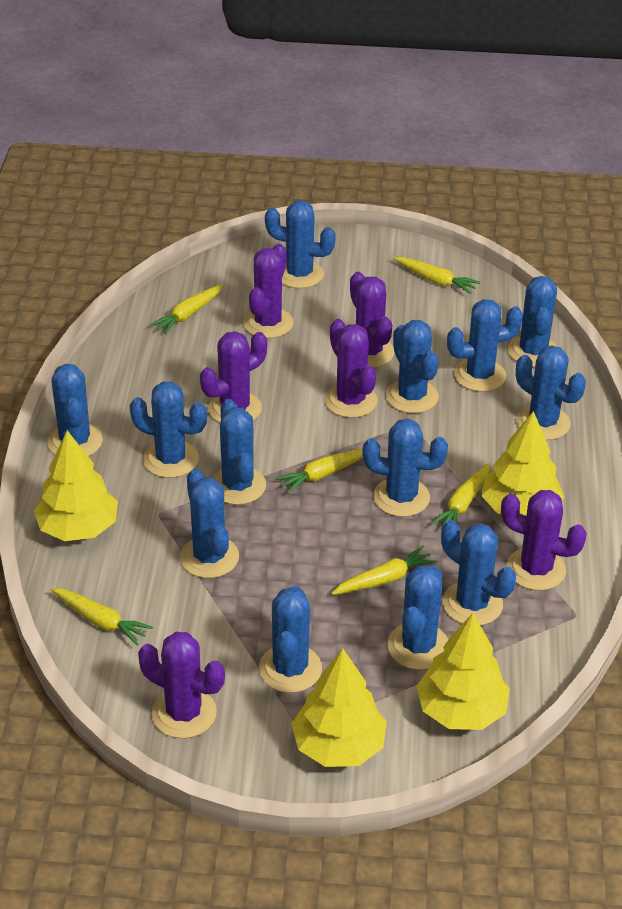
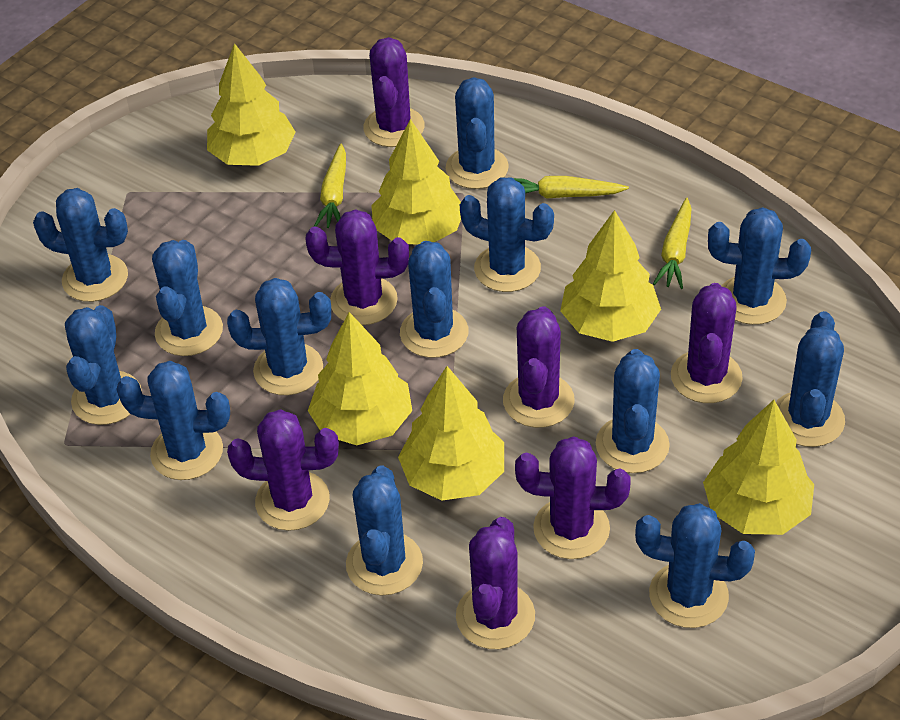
purple cactus: [138,632,225,739] [200,331,267,423] [243,244,293,338] [324,319,378,418] [350,272,395,368] [501,490,587,591] = 6 -> [227,409,339,531] [305,209,409,325] [363,37,425,147] [456,517,535,649] [503,306,575,428] [515,437,631,559] [671,283,743,403] = 7
yellow carrot: [50,588,153,645] [150,284,223,334] [275,448,363,494] [331,545,437,595] [393,257,480,294] [430,463,490,529] = 6 -> [314,143,346,228] [513,176,629,199] [653,198,692,289] = 3
yellow tree: [34,431,118,541] [291,648,387,767] [416,613,510,730] [481,411,564,516] = 4 -> [207,43,296,166] [308,312,412,445] [371,119,461,245] [398,366,504,501] [560,210,661,342] [703,400,814,535] = 6

